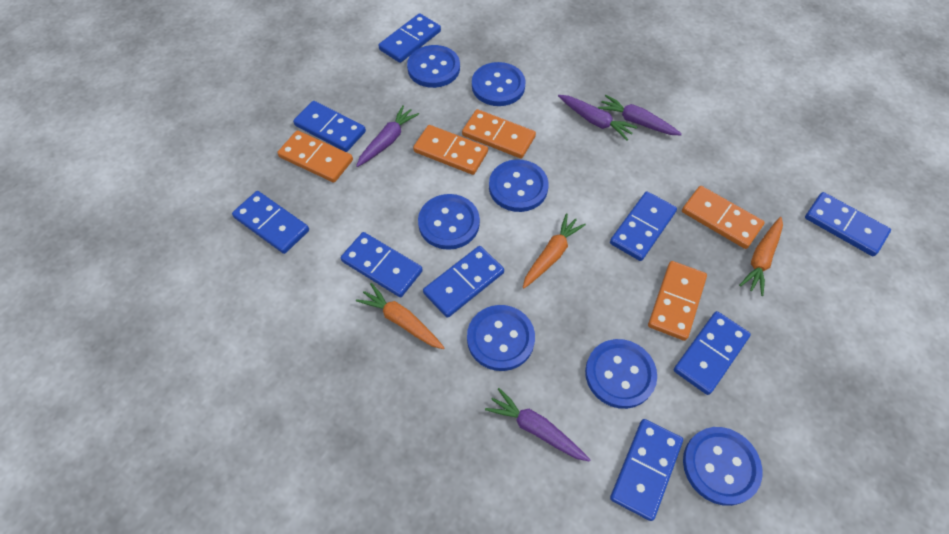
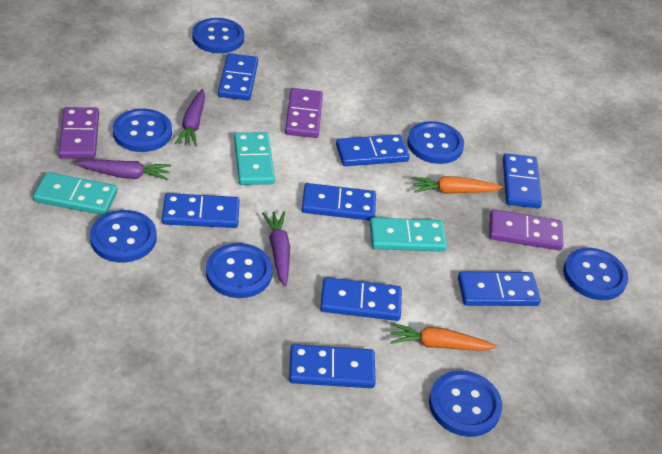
blue domino: [232,191,309,254] [293,101,366,152] [341,232,423,297] [378,13,441,63] [423,246,504,318] [610,191,677,261] [610,419,683,521] [674,311,751,395] [805,192,891,256] = 9 -> [162,193,240,228] [218,53,258,101] [289,344,376,388] [302,183,376,221] [320,277,402,321] [336,135,410,166] [458,272,541,306] [503,153,542,208] = 8
orange carrot: [356,283,445,349] [523,213,586,288] [739,217,783,296] = 3 -> [390,323,497,351] [412,176,503,194] = 2
orange domino: [277,130,353,183] [413,125,488,175] [462,109,536,159] [648,261,707,341] [682,186,765,249] = 5 -> none = 0
purple carrot: [356,105,419,167] [485,388,591,462] [558,95,637,141] [598,95,682,135] = 4 -> [75,160,171,181] [175,89,205,147] [262,211,290,287] = 3
purple domino: none = 0 -> [58,107,99,159] [285,88,323,138] [489,209,564,251] = 3
turquoise domino: none = 0 -> [33,172,118,215] [234,132,275,185] [370,218,447,252] = 3

